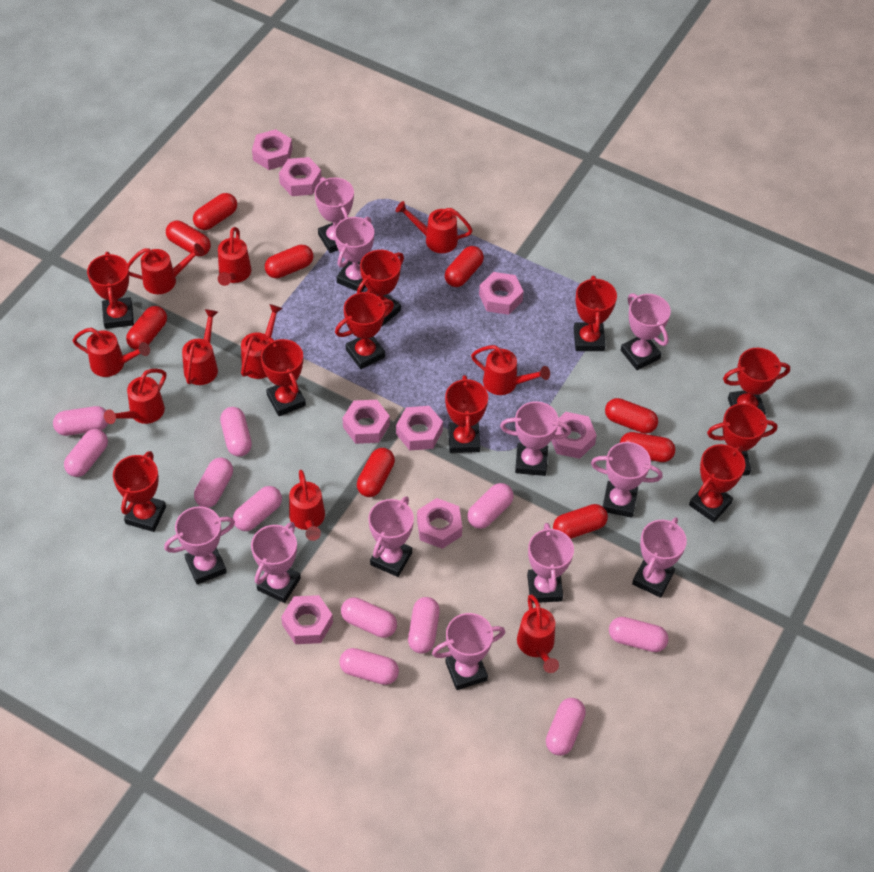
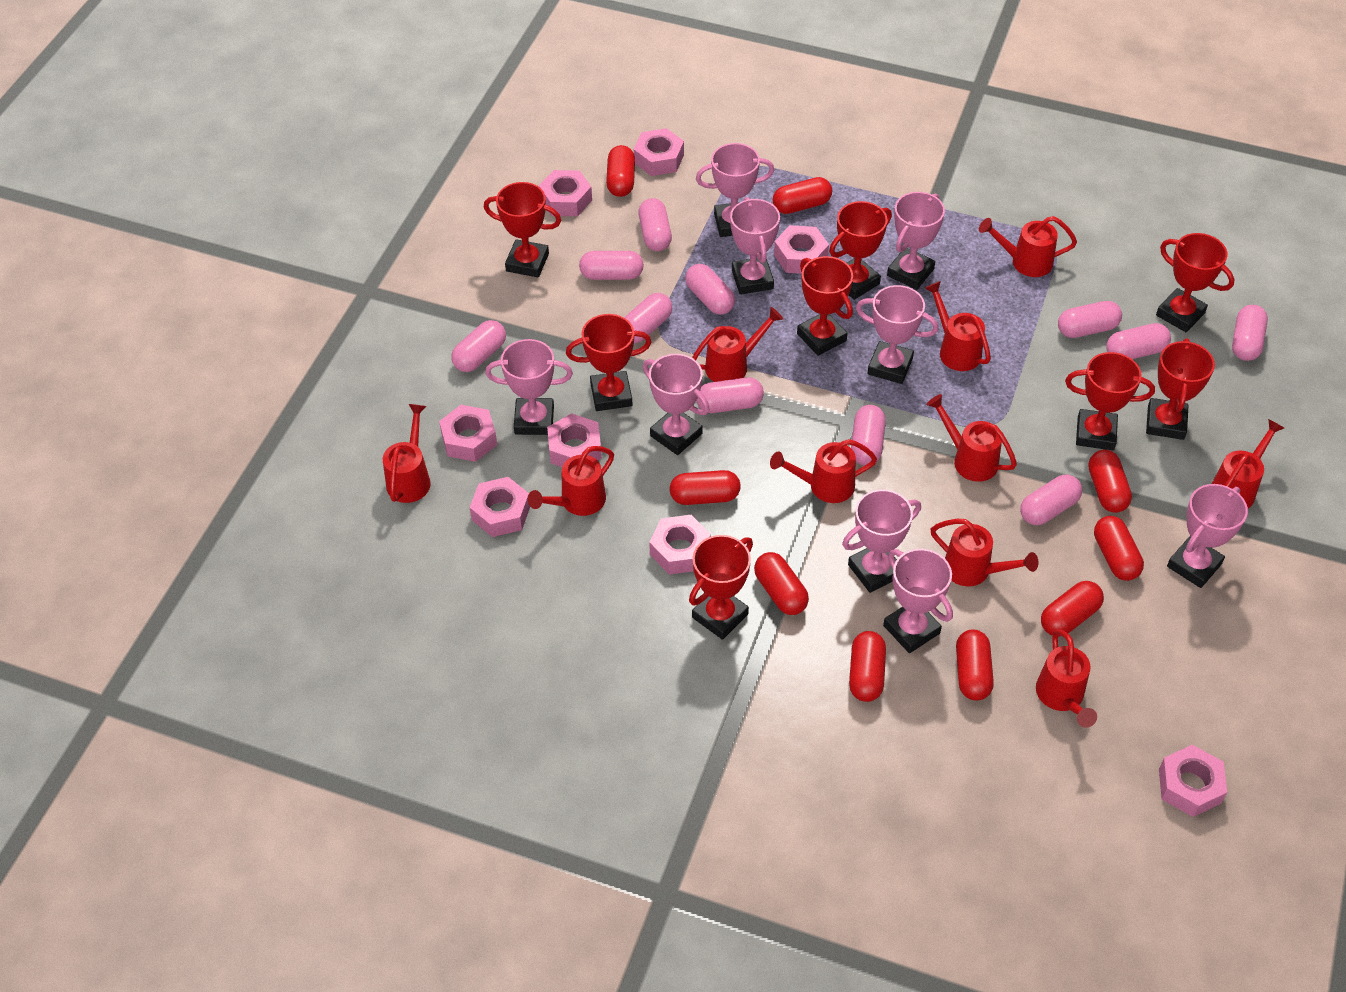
pink trophy: [164,506,235,585] [251,522,301,603] [314,177,354,253] [334,217,374,292] [368,496,414,577] [432,613,505,690] [500,401,571,476] [527,523,574,603] [591,442,663,518] [621,293,671,370] [632,517,687,598] = 11 -> [485,339,573,435] [643,354,710,455] [696,143,774,237] [730,197,780,295] [842,489,921,593] [856,285,938,384] [883,549,953,653] [887,192,945,290] [1167,484,1248,588] = 9
red trophy: [87,252,134,329] [113,451,166,532] [261,338,306,416] [335,292,394,369] [357,250,404,326] [445,375,488,453] [574,276,617,351] [689,444,745,522] [707,403,777,476] [723,348,790,415] = 10 -> [484,182,561,277] [566,314,652,411] [689,535,753,640] [797,256,853,356] [829,201,892,300] [1065,352,1155,450] [1146,338,1215,440] [1156,233,1235,332] = 8

